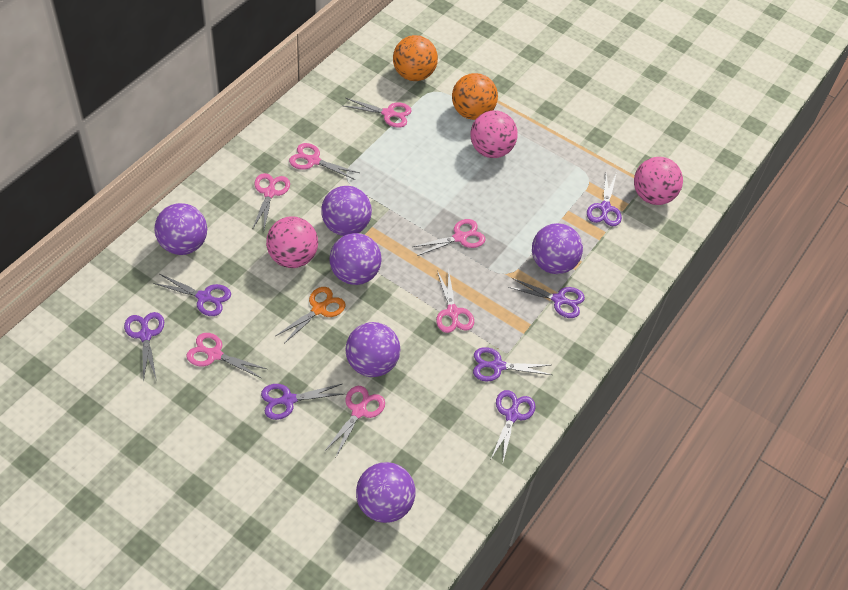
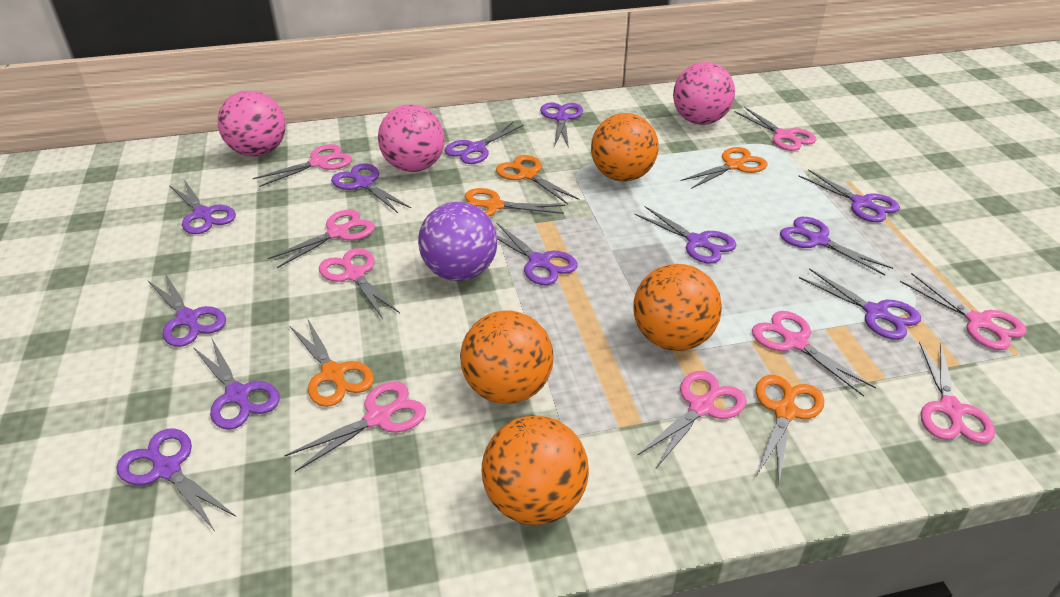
orange ball: [393,35,438,81] [452,73,498,120] = 2 -> [460,311,553,404] [482,415,589,525] [591,113,659,181] [633,264,722,351] = 4
orange scissors: [276,287,346,344] = 1 -> [290,318,374,407] [465,188,565,217] [496,155,579,204] [681,147,767,189] [756,375,824,486] = 5
pink scissors: [186,333,267,378] [252,173,290,230] [289,143,360,180] [324,386,385,457] [344,98,412,128] [413,219,485,256] [436,268,474,333] = 7 -> [253,144,352,187] [268,210,375,268] [284,381,426,472] [319,248,400,319] [637,371,747,468] [735,107,817,151] [752,311,876,396] [900,273,1027,350] [919,342,995,443] = 9
purple ball: [154,203,207,255] [321,186,372,236] [329,233,382,285] [345,322,401,377] [356,462,416,523] [532,223,583,274] = 6 -> [418,202,498,281] = 1
purple scissors: [124,312,164,382] [153,274,231,316] [261,384,343,420] [473,347,552,381] [491,390,536,462] [508,278,585,318] [587,173,622,226] = 7 -> [116,428,236,530] [148,273,226,347] [169,180,236,234] [193,339,280,430] [331,163,411,213] [445,121,524,164] [496,222,578,285] [540,102,583,148] [634,206,736,264] [780,217,893,275] [798,169,900,222] [799,268,921,340] = 12

